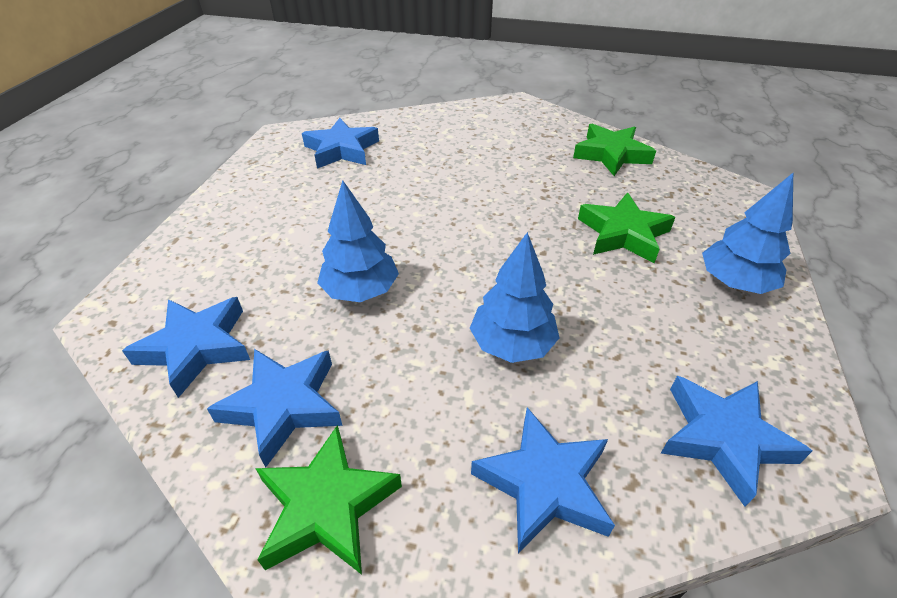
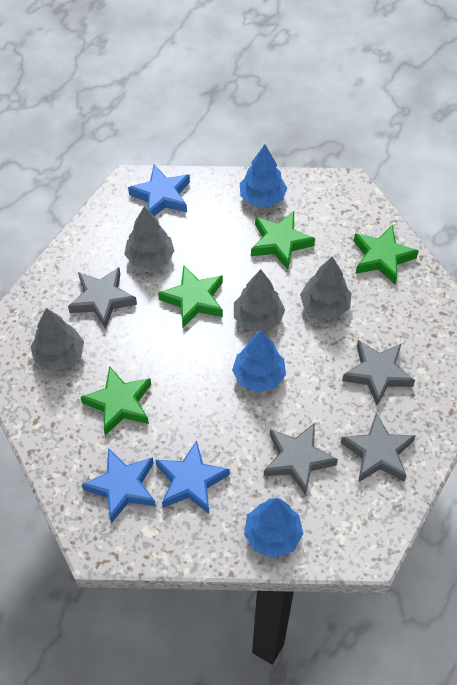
blue star: [122,297,250,398] [207,349,343,468] [302,118,379,169] [471,407,615,553] [661,376,812,507] = 5 -> [81,448,156,523] [128,165,190,216] [156,440,230,514] = 3
green star: [255,425,402,575] [573,124,656,176] [578,192,675,263] = 3 -> [81,366,151,436] [158,265,223,327] [251,211,315,270] [354,224,419,284] = 4
grey star: none = 0 -> [68,267,137,329] [264,423,338,496] [341,413,415,483] [342,340,415,406] = 4
grey tree: none = 0 -> [31,308,84,370] [124,206,174,270] [234,269,285,332] [300,256,352,319] = 4

